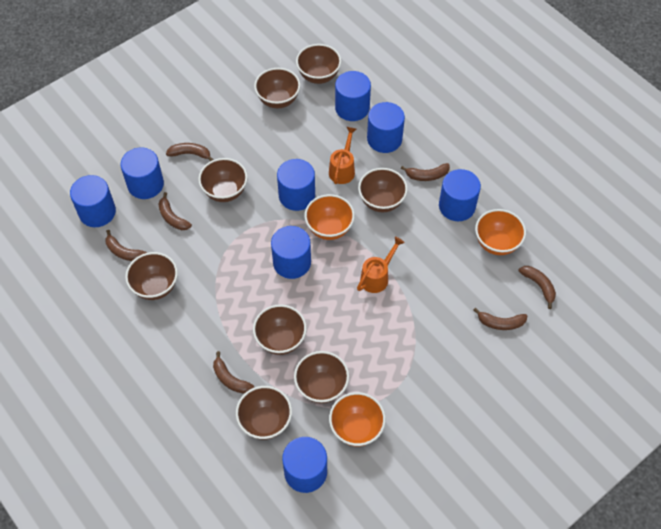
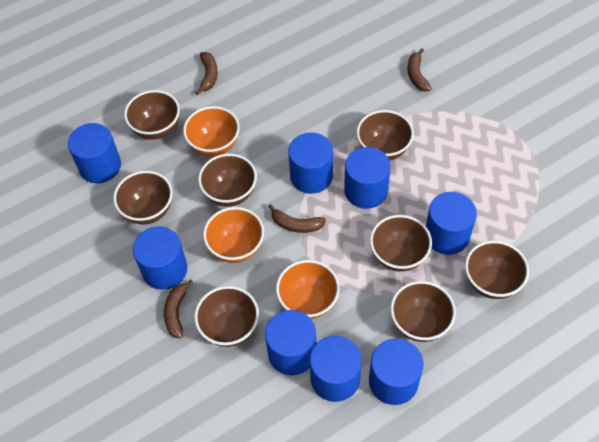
brown banana: [105,230,147,261] [158,192,192,230] [166,143,213,161] [213,351,254,394] [401,163,450,181] [473,308,527,330] [519,266,556,309] = 7 -> [164,279,193,338] [195,52,218,95] [268,204,326,233] [408,48,432,92] = 4
orange watering can: [329,127,356,184] [357,237,405,293] = 2 -> none = 0

